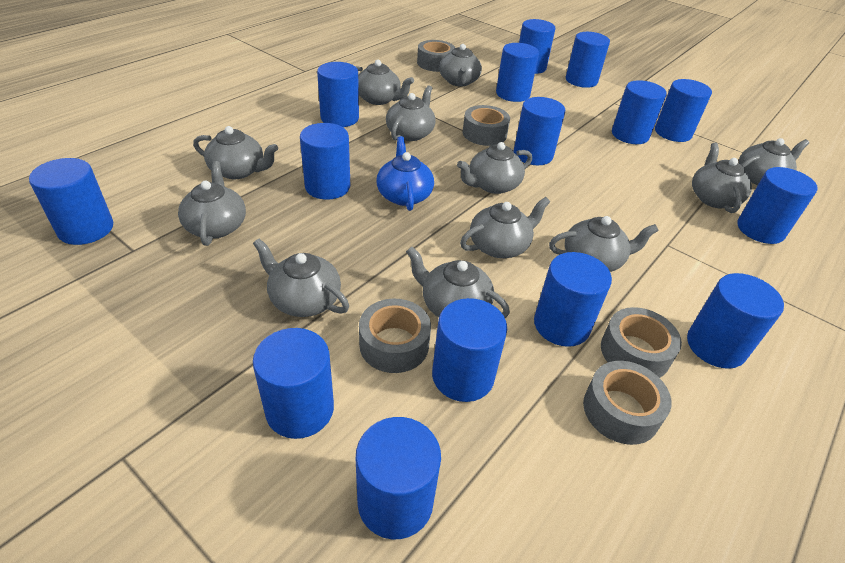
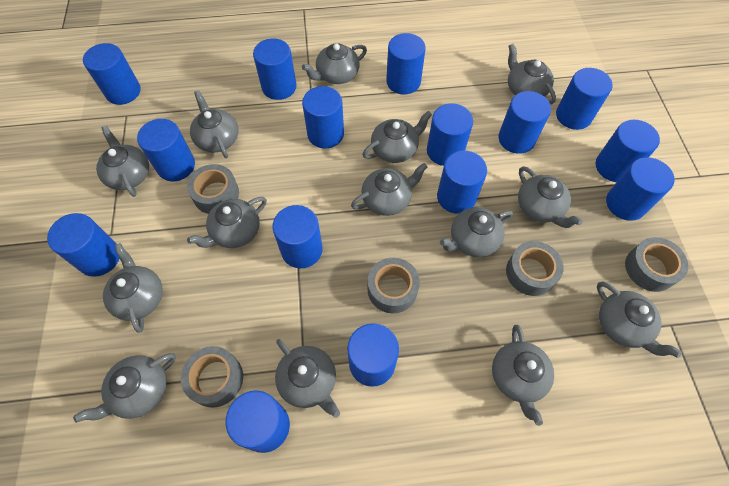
blue teapot: [376,136,434,211] = 1 -> none = 0
grey teapot: [178,161,246,246] [193,126,278,179] [253,239,349,317] [356,60,414,105] [386,85,436,141] [406,247,510,318] [439,44,482,86] [457,142,532,194] [460,197,550,258] [549,216,658,272] [692,143,752,213] [739,138,809,185] = 12 -> [73,353,176,423] [96,126,149,197] [103,243,163,333] [187,197,267,248] [190,90,238,158] [275,339,340,418] [302,43,367,84] [351,163,428,216] [362,111,432,163] [440,207,513,257] [492,325,554,426] [508,44,556,105] [518,166,583,228] [597,282,682,358] = 14

